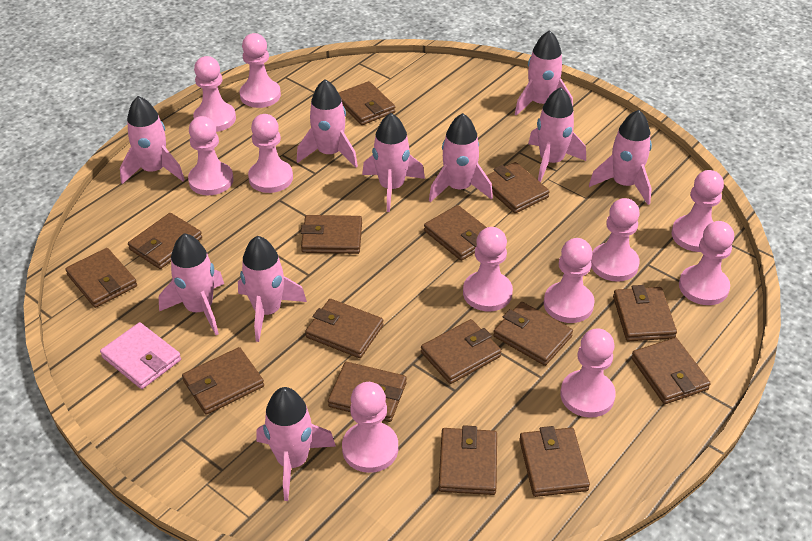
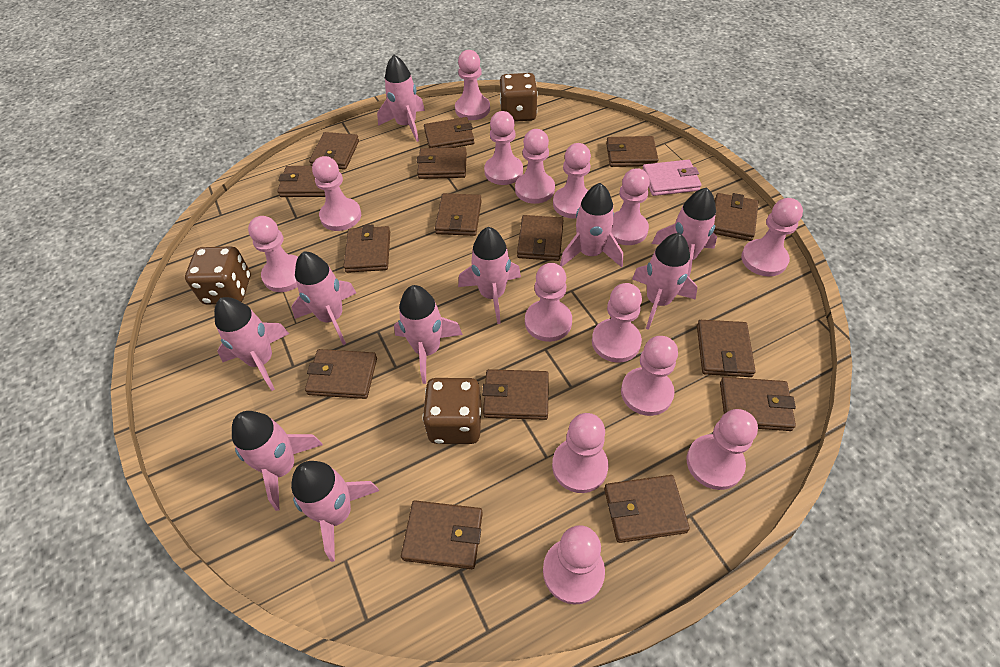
brown dice: none = 0 -> [185,247,251,304] [423,378,481,444] [500,73,538,122] = 3
pink pawn: [188,116,234,195] [193,56,236,132] [240,33,281,108] [248,114,293,193] [342,382,398,473] [463,227,513,311] [544,238,595,323] [560,328,616,418] [591,198,640,282] [672,170,724,252] [679,221,734,305] = 11 -> [248,216,298,292] [312,156,361,231] [455,50,490,120] [484,111,523,185] [515,129,555,204] [525,263,572,342] [543,525,605,605] [552,413,609,493] [553,143,591,219] [592,283,642,362] [611,168,650,245] [621,336,678,416] [687,409,758,490] [741,198,803,276] = 14

